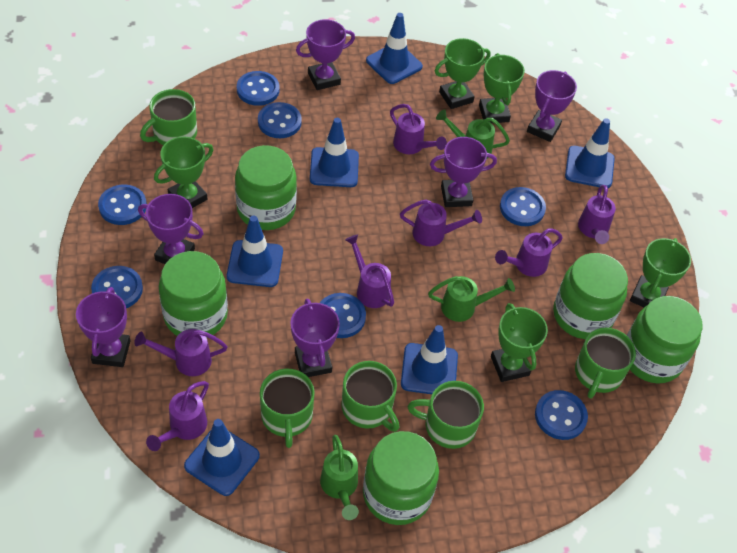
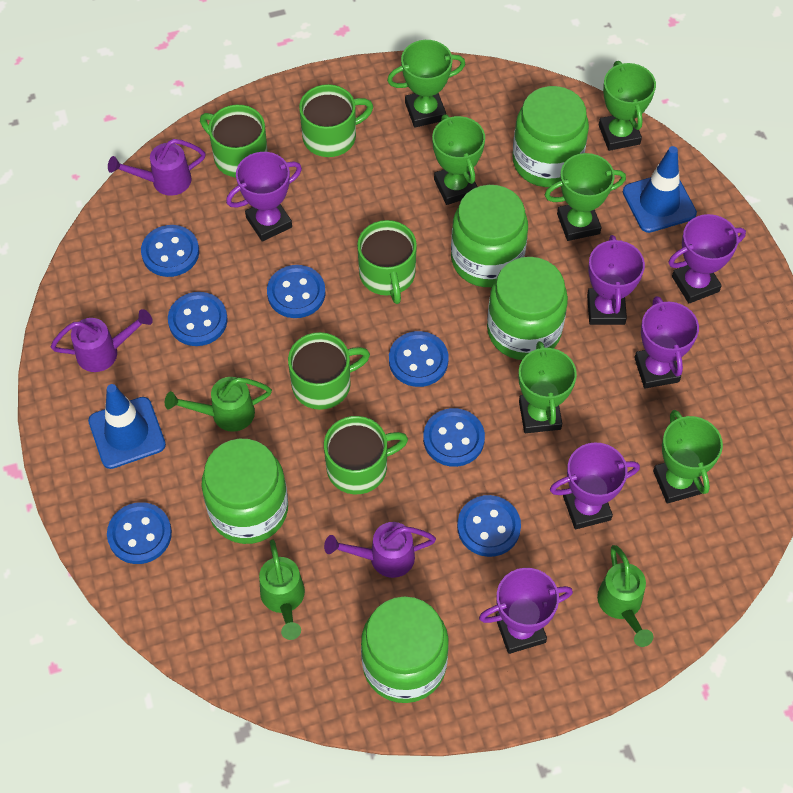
blue traffic cone: [184,419,260,496] [227,216,283,287] [310,118,359,187] [366,13,423,84] [401,325,458,394] [565,118,615,188] = 6 -> [88,384,166,469] [623,146,697,233] = 2
green trophy: [154,137,213,208] [435,38,490,109] [479,53,525,123] [491,303,548,382] [630,238,691,307] = 5 -> [387,40,465,128] [432,114,485,205] [518,341,577,433] [545,153,626,241] [599,61,656,151] [653,410,723,504] = 6
purple watering can: [134,329,227,376] [146,381,209,451] [345,234,394,308] [390,104,447,154] [400,200,482,246] [495,228,563,277] [578,185,616,244] = 7 -> [51,309,153,372] [108,139,206,196] [324,522,436,578] = 3

